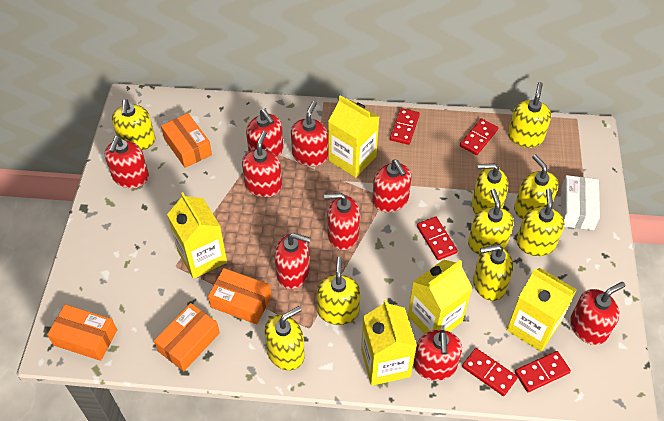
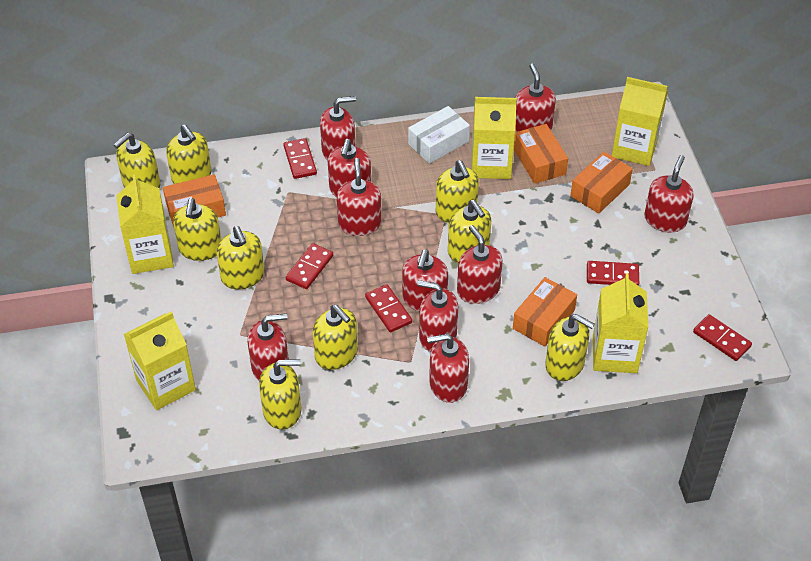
red soap dispenser: [105,136,149,188] [242,131,282,197] [246,109,284,157] [275,233,311,289] [291,101,328,167] [324,193,360,250] [372,160,412,212] [414,330,462,381] [570,282,625,345] = 9 -> [247,313,289,381] [320,96,356,161] [328,139,371,197] [337,158,382,236] [402,249,448,311] [417,280,458,352] [427,334,469,403] [457,225,503,304] [515,64,556,132] [644,155,694,233] = 10

